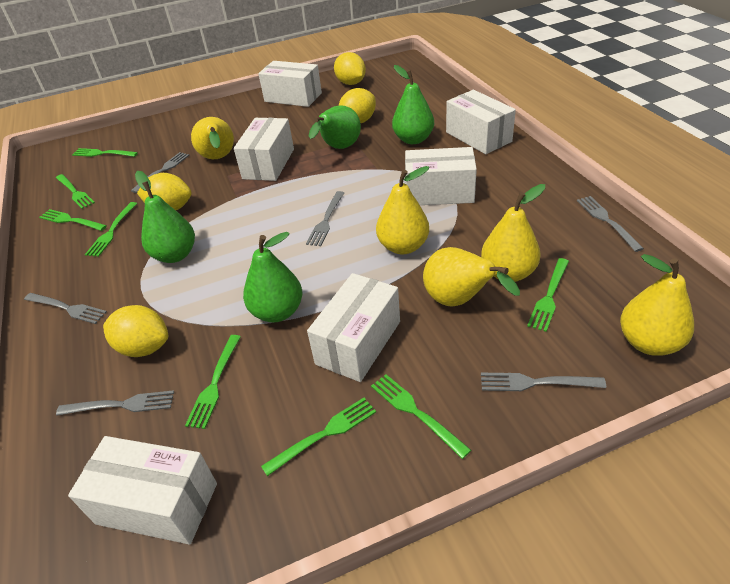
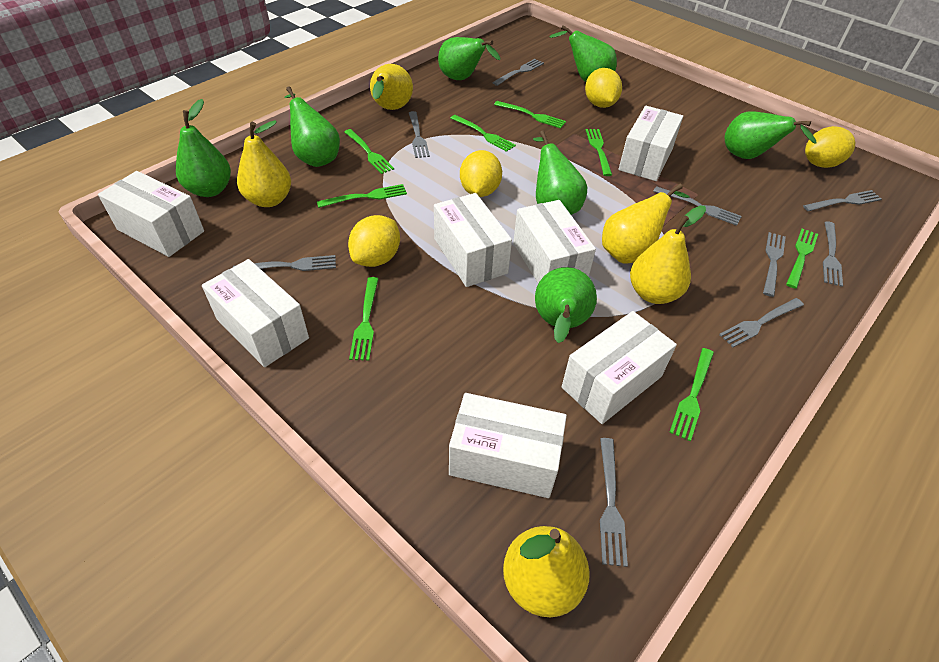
green pear: [135,171,195,263] [243,232,302,322] [309,105,361,149] [392,65,434,144] = 4 -> [176,99,231,197] [284,87,340,167] [438,37,500,80] [533,130,587,215] [535,267,597,343] [549,25,617,82] [725,111,816,159] = 7
grey fork: [24,293,107,324] [56,390,174,416] [131,152,190,193] [306,191,344,246] [481,373,606,391] [577,196,644,252] = 6 -> [233,255,336,271] [409,111,430,158] [492,59,544,86] [600,438,628,567] [653,186,742,226] [719,298,804,347] [763,232,786,297] [803,190,882,211] [823,221,843,287] = 9
white box: [68,436,217,545] [234,118,294,181] [258,61,322,107] [307,273,400,382] [405,147,477,205] [446,90,516,154] = 6 -> [98,171,204,257] [202,259,309,367] [434,193,512,287] [449,393,567,498] [513,200,596,284] [562,311,677,424] [619,106,683,181] = 7

